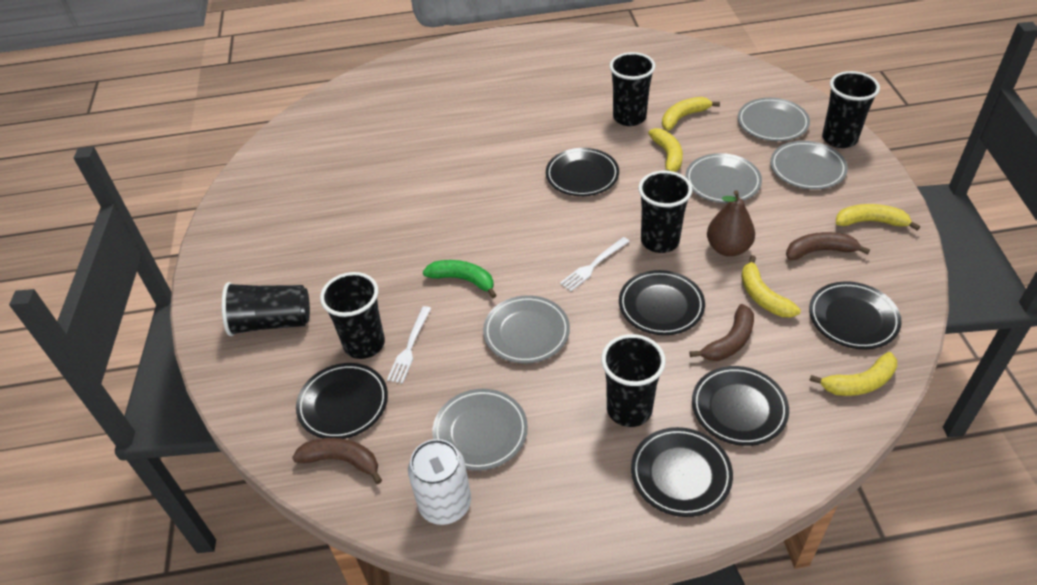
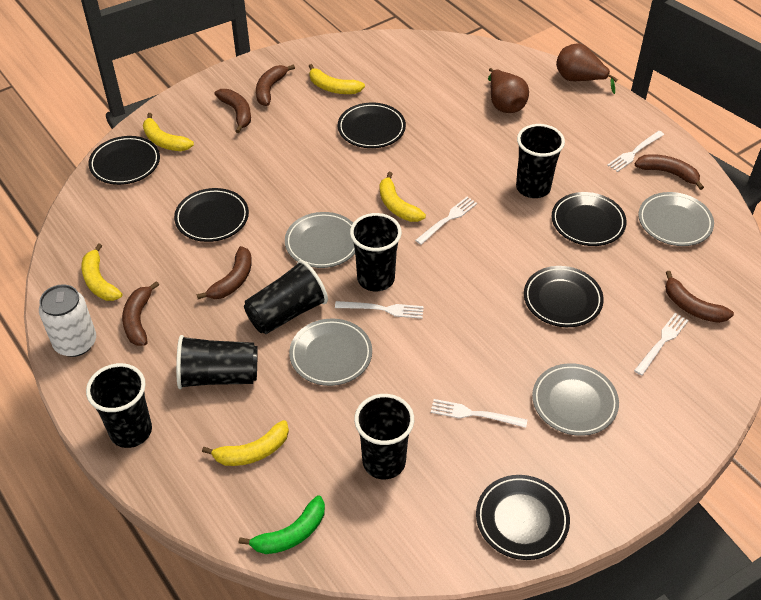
brown banana: [292,438,382,484] [690,304,754,361] [786,232,870,260] = 3 -> [122,281,159,346] [197,246,252,299] [215,89,251,133] [256,64,295,106] [635,154,704,190] [665,271,734,323] = 6
brown pear: [707,190,755,257] = 1 -> [488,68,529,113] [556,43,618,94] = 2
grey plate: [433,389,528,471] [483,295,570,363] [685,153,762,203] [738,98,810,141] [770,141,848,190] = 5 -> [285,212,355,268] [289,318,372,386] [532,363,619,436] [638,192,714,246] = 4
white fork: [387,306,431,384] [560,237,630,291] = 2 -> [335,301,424,319] [415,197,477,245] [431,399,527,428] [607,131,664,172] [634,313,689,376] = 5

